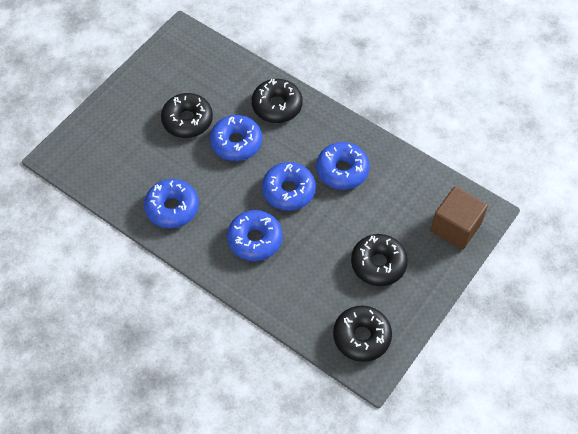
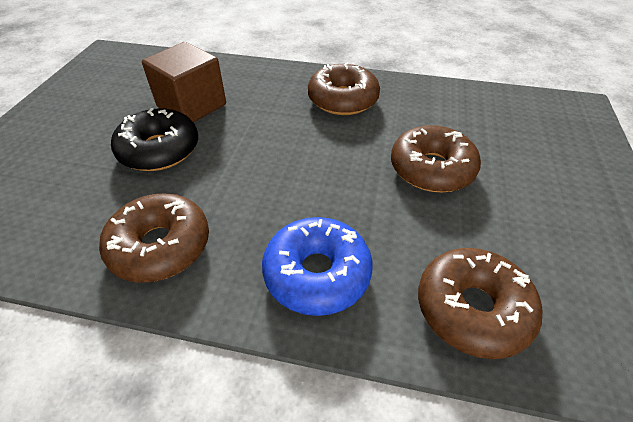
black donut: [161,93,213,138] [252,79,303,123] [333,306,392,362] [351,234,408,286] = 4 -> [111,108,198,171] = 1
blue donut: [144,179,199,228] [210,115,262,161] [227,210,283,261] [262,162,316,211] [316,142,370,190] = 5 -> [262,217,373,316] = 1
brown donut: none = 0 -> [99,193,209,283] [308,63,380,115] [391,125,481,192] [418,248,542,359] = 4

